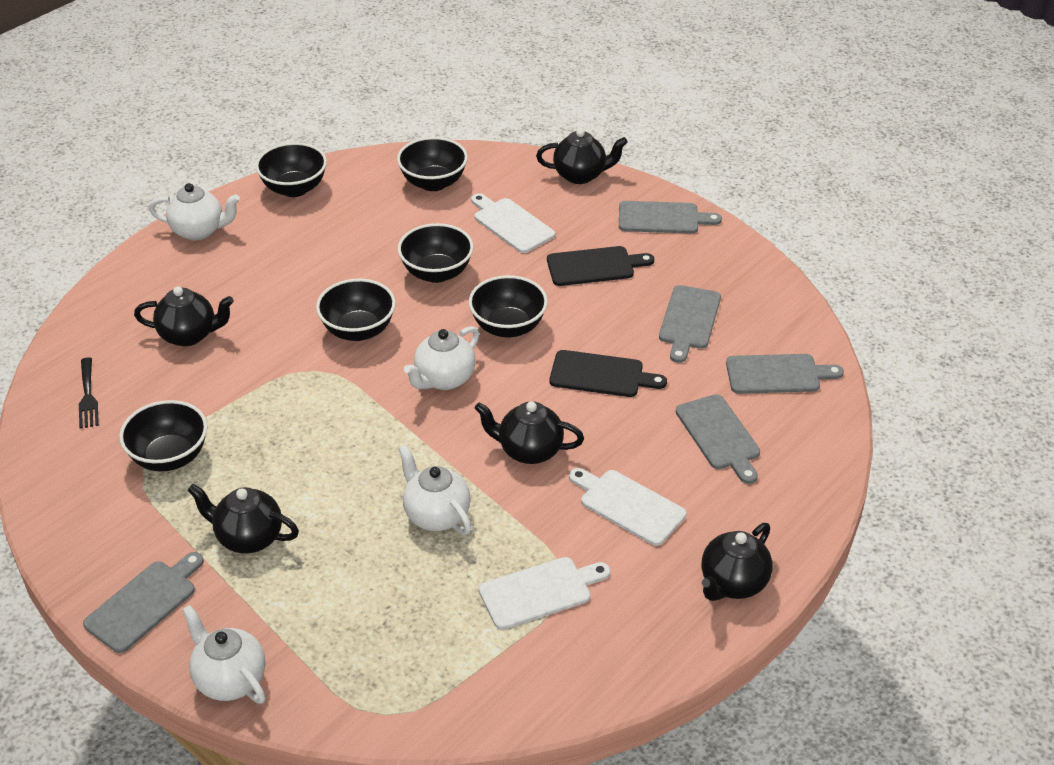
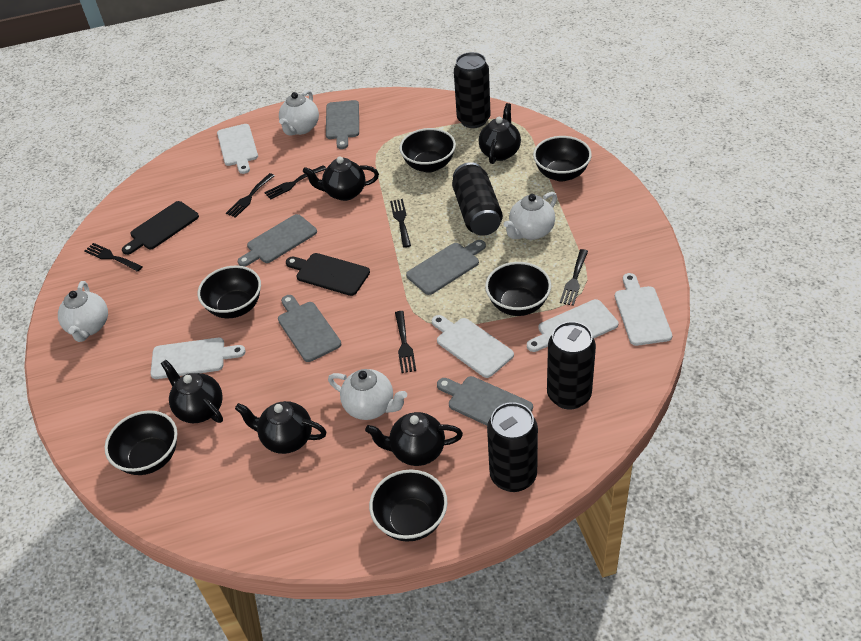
black can: none = 0 -> [452,162,503,236] [454,52,490,128] [487,402,538,492] [547,321,596,410] = 4
black fork: [79,357,99,429] = 1 -> [84,243,143,272] [226,173,275,218] [264,165,326,200] [390,199,411,248] [395,311,416,373] [560,249,588,306] = 6
white cutting board: [471,193,555,253] [479,557,610,630] [569,468,686,546] = 3 -> [150,338,246,379] [217,124,258,174] [432,315,514,378] [527,299,618,352] [615,273,672,346] = 5

